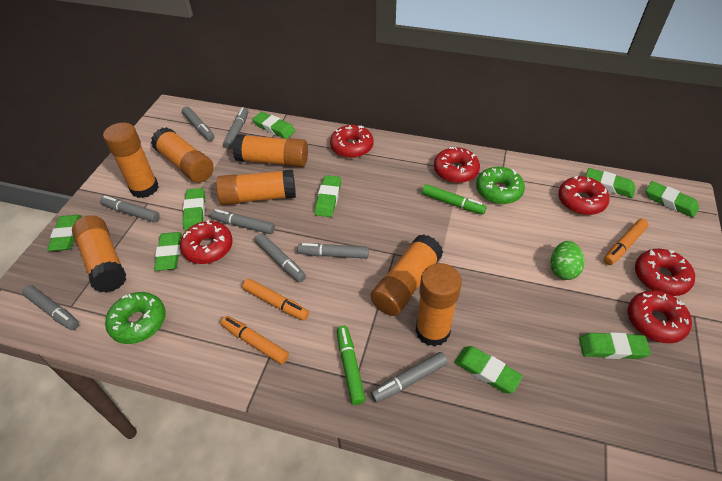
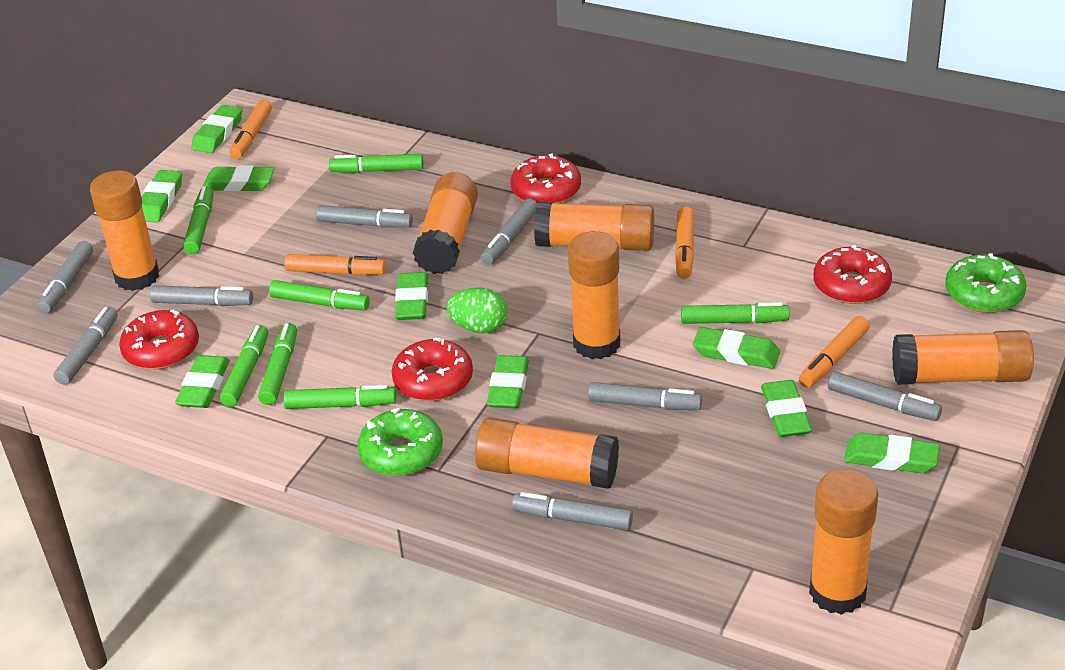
green marker: [337,326,366,405] [422,184,487,215] = 2 -> [183,186,214,254] [220,325,268,407] [258,323,297,405] [269,280,370,310] [283,385,396,409] [329,154,424,173] [681,302,790,324] = 7
orange marker: [221,316,289,364] [242,279,309,321] [604,219,649,265] = 3 -> [229,100,272,159] [284,254,386,275] [675,207,694,278] [799,316,870,388] = 4
red donut: [180,220,233,264] [330,125,373,158] [434,147,480,183] [558,176,610,215] [628,290,692,343] [635,249,695,296] = 6 -> [119,309,199,370] [392,338,473,401] [511,154,581,203] [813,245,892,304] = 4

